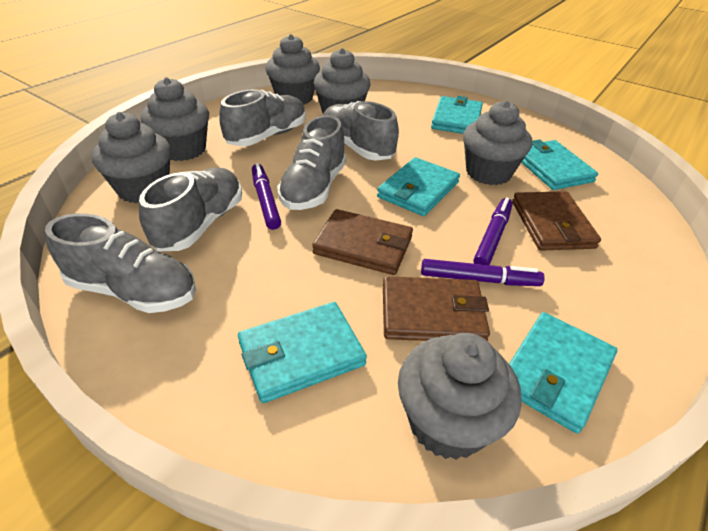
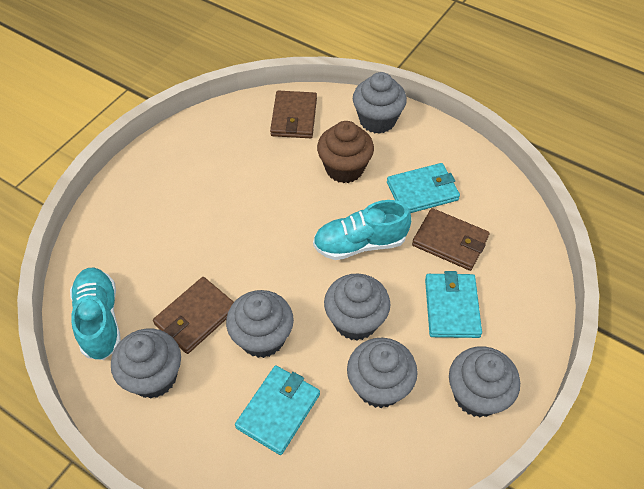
brown cupcake: none = 0 -> [317,121,374,183] = 1
grey shoe: [45,213,196,313] [139,168,242,252] [219,89,306,146] [277,115,346,210] [323,101,399,161] = 5 -> none = 0
purple marker: [252,163,281,230] [421,259,545,286] [473,197,513,265] = 3 -> none = 0
turquoise shoe: none = 0 -> [70,268,121,360] [313,200,411,260] = 2
turquoise wallet: [238,302,367,403] [377,157,460,216] [431,96,483,134] [509,312,617,434] [521,140,598,190] = 5 -> [235,365,320,455] [387,163,460,213] [425,271,482,338] = 3

